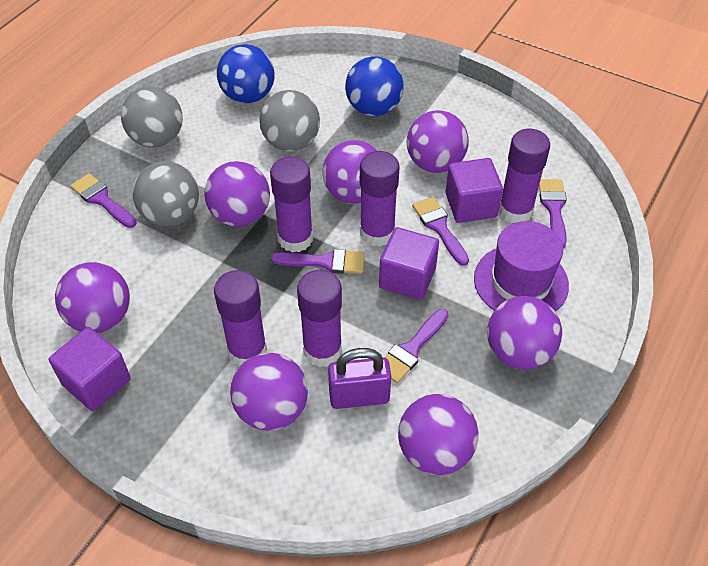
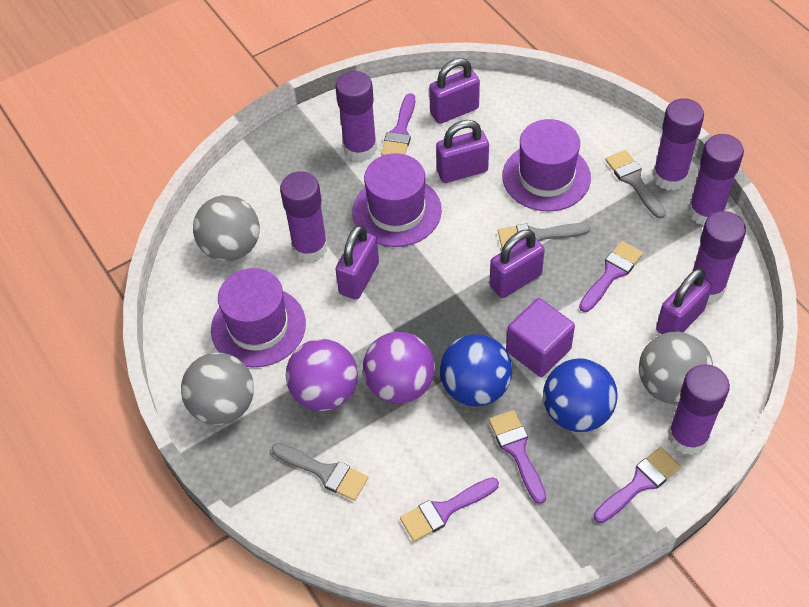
grey brush: none = 0 -> [272,443,368,501] [498,223,590,248] [605,150,666,219] = 3
purple ball: [55,262,130,333] [204,161,270,227] [230,353,308,431] [323,140,378,204] [398,394,478,475] [407,110,469,173] [487,296,562,370] = 7 -> [286,339,358,411] [363,332,435,404] = 2
purple cube: [49,327,131,411] [379,227,439,300] [445,158,503,223] = 3 -> [506,298,575,377] = 1
purple glue stick: [214,270,267,366] [270,157,313,253] [297,270,342,367] [360,151,400,247] [499,129,550,223] = 5 -> [280,171,328,262] [335,71,377,162] [652,98,704,191] [668,364,730,455] [688,134,744,226] [692,211,746,303] = 6
purple hat: [474,221,569,312] = 1 -> [211,268,306,367] [352,153,442,247] [502,119,591,212] = 3
purple padlock: [328,348,391,409] = 1 -> [335,225,379,300] [429,58,480,124] [436,120,489,183] [490,229,545,298] [656,269,712,334] = 5

